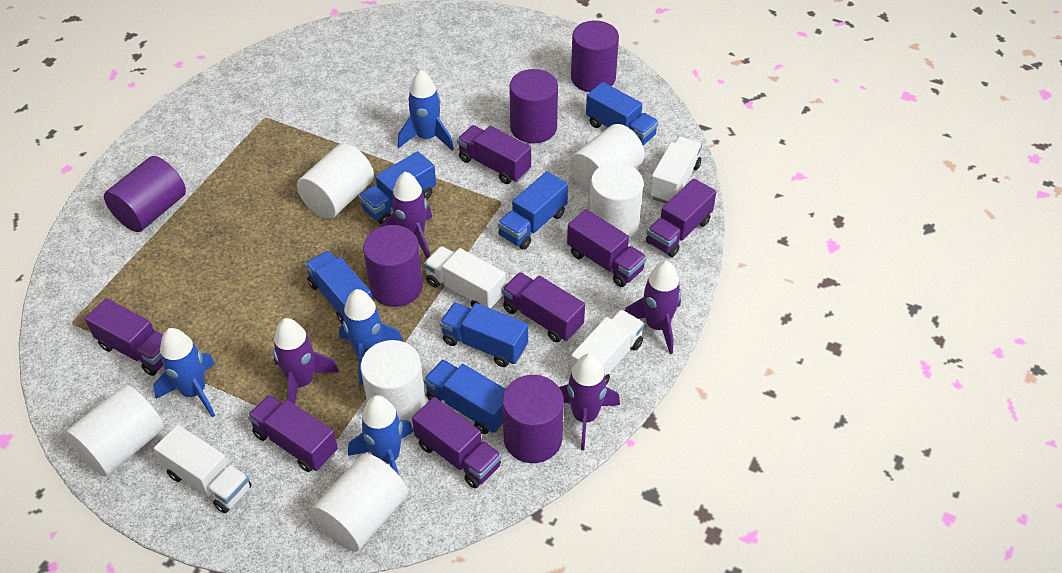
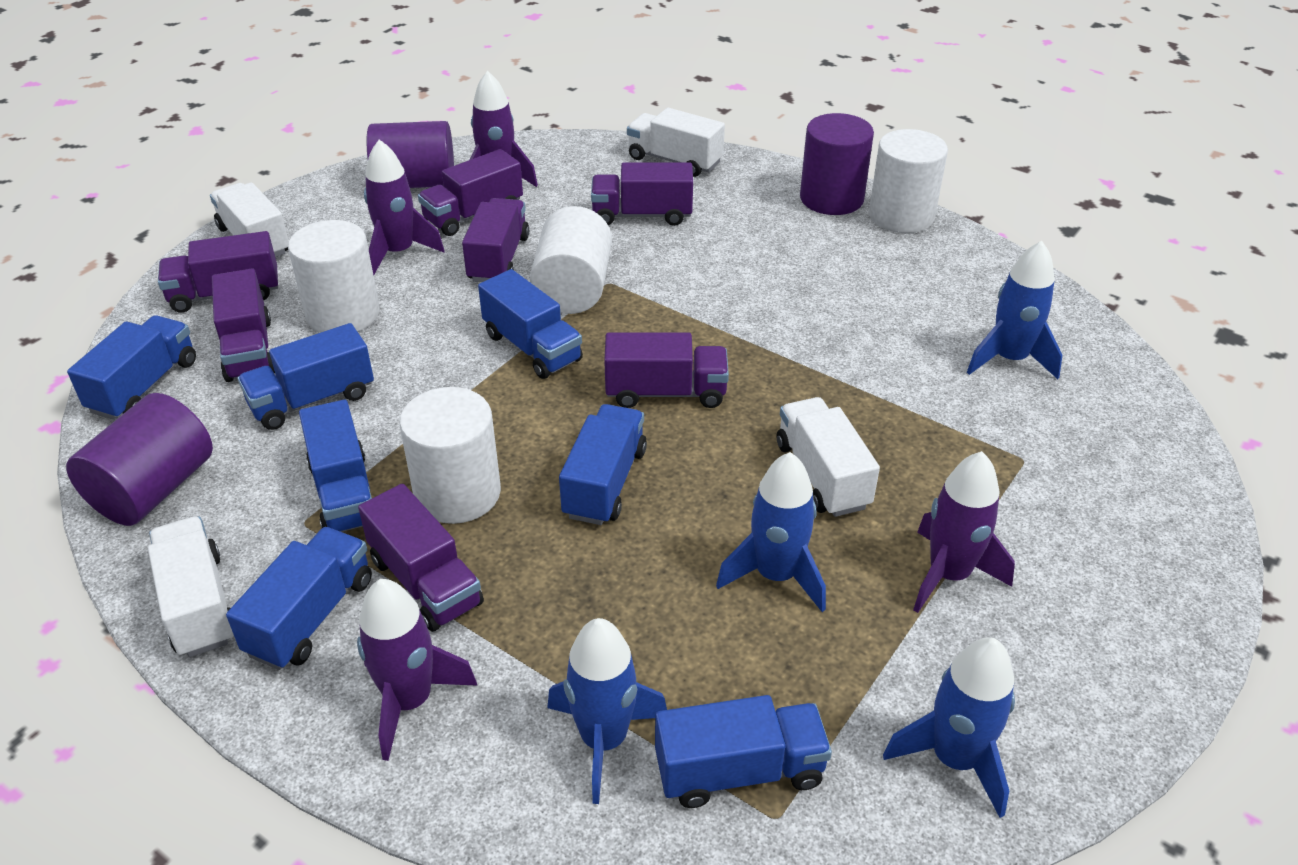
blue truck: [305,251,372,324] [359,151,436,224] [424,359,506,434] [440,302,528,367] [498,171,568,250] [586,82,659,145] = 6 -> [67,315,196,420] [226,527,372,670] [238,323,374,430] [299,400,372,532] [478,269,583,379] [559,404,647,525] [655,695,832,808] = 7
purple cylinder: [104,156,186,232] [363,225,423,307] [502,375,564,463] [509,69,558,143] [571,21,619,92] = 5 -> [66,393,213,526] [367,121,454,188] [800,113,874,215] = 3
white cylinder: [66,385,164,477] [297,143,374,219] [311,453,408,552] [361,340,425,423] [569,124,645,194] [589,163,643,238] = 6 -> [288,220,380,333] [399,387,501,524] [530,206,612,314] [869,129,948,233] = 4

